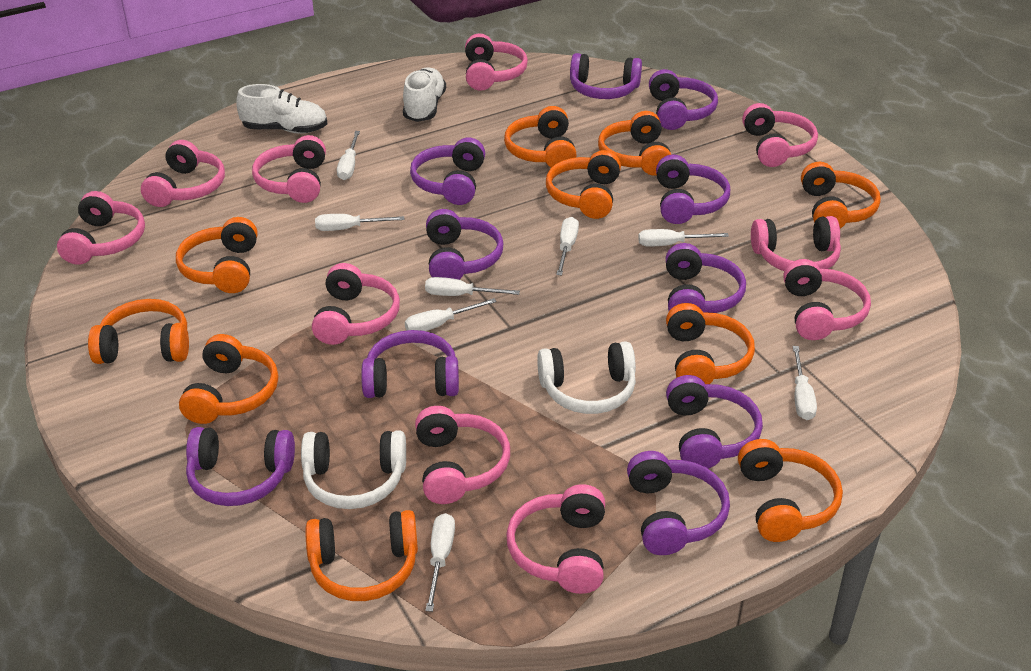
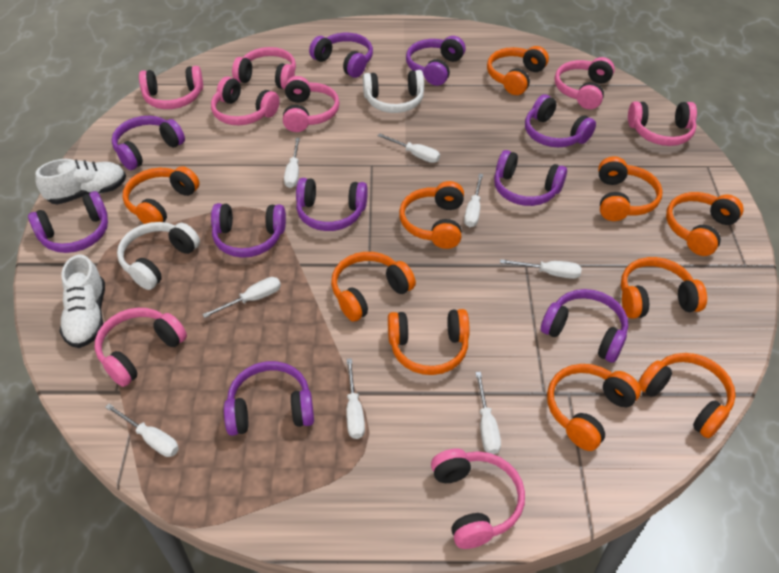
pink headphones: [57,191,145,265] [141,140,225,207] [252,135,326,203] [312,263,400,345] [415,406,510,504] [465,34,528,91] [506,484,605,594] [742,103,818,167] [751,216,841,271] [783,259,871,340] = 10 -> [95,308,187,387] [139,66,203,109] [211,76,280,125] [232,47,296,89] [283,76,339,132] [431,449,525,549] [555,57,615,109] [628,102,697,146] = 8

